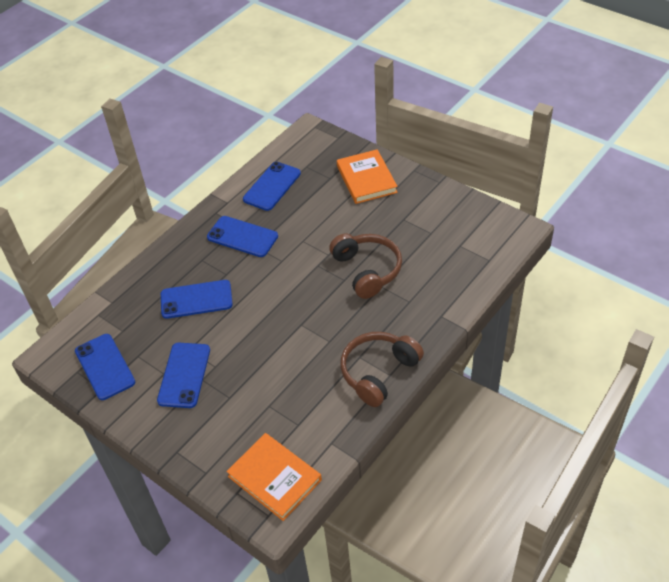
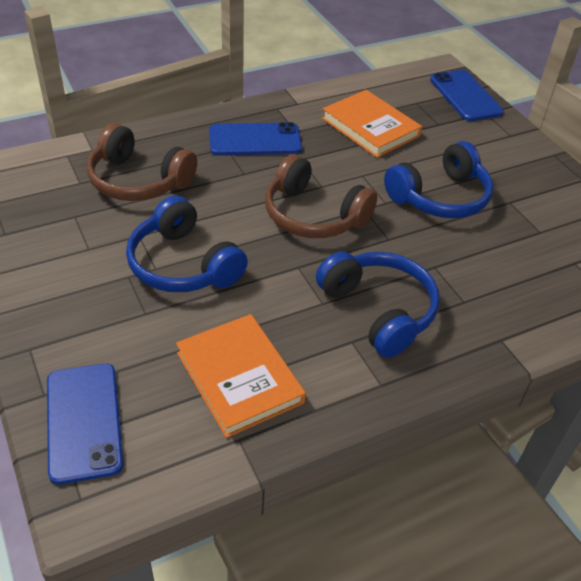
blue headphones: none = 0 -> [126,196,248,292] [316,251,440,358] [384,141,493,218] = 3
blue phone: [75,334,135,400] [157,343,210,408] [161,280,233,319] [207,216,278,257] [243,162,301,211] = 5 -> [47,363,123,485] [209,122,302,156] [430,70,504,121] = 3

